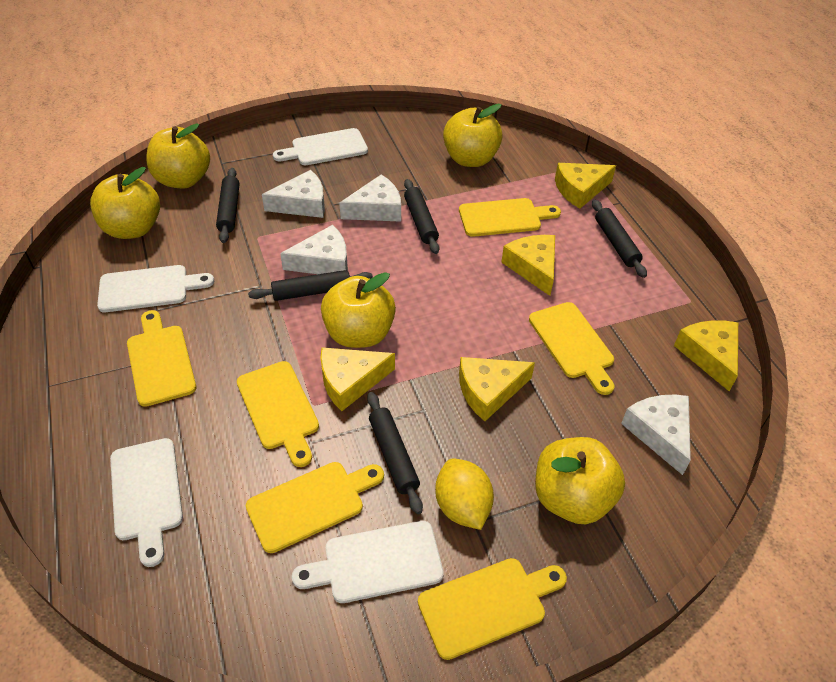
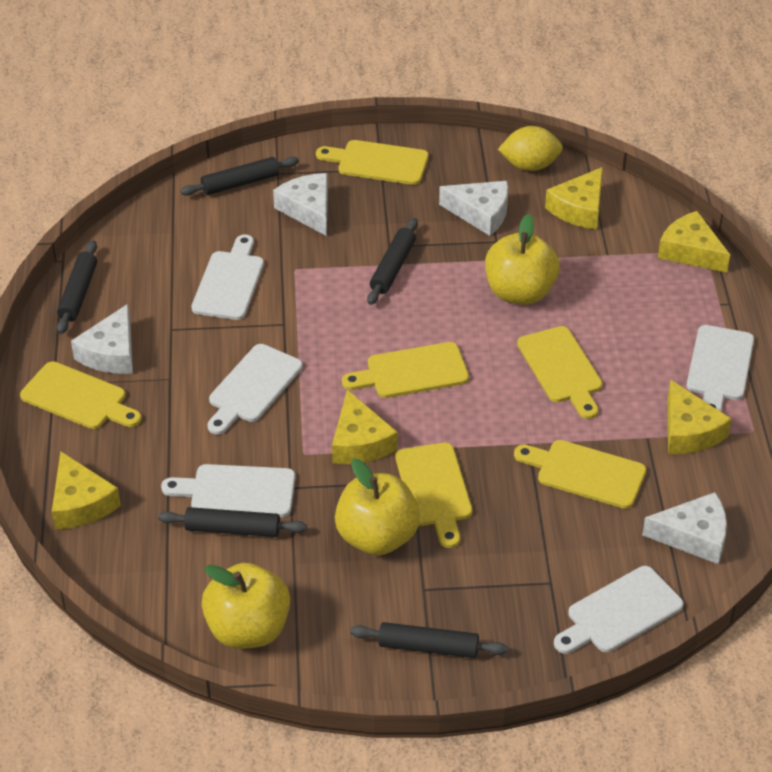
white cutting board: [97,265,214,312] [110,438,183,567] [273,128,368,165] [292,521,444,603] = 4 -> [161,464,295,517] [191,235,264,320] [207,344,303,435] [554,566,684,654] [686,325,754,411] = 5
yellow apple: [90,167,160,239] [146,123,210,188] [321,272,396,348] [443,104,503,167] [535,437,625,524] = 5 -> [201,563,290,649] [335,459,420,555] [485,214,560,305] = 3

